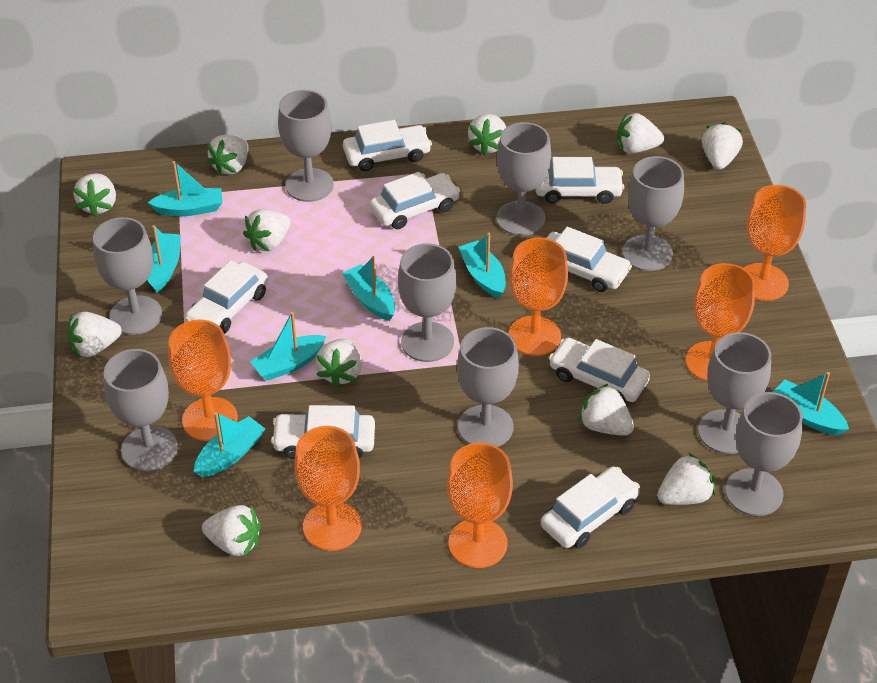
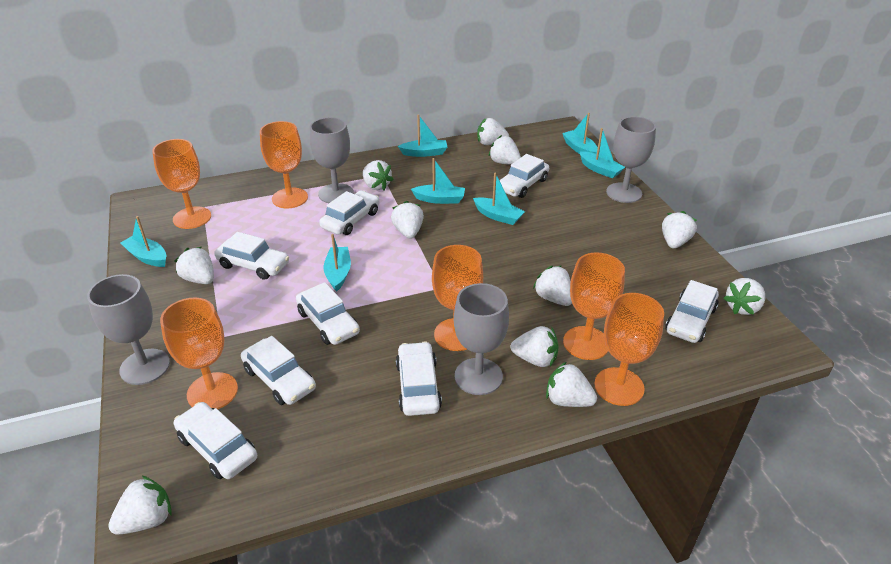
grey goblet: [93,217,162,335] [104,349,178,471] [278,90,334,202] [398,243,456,362] [457,327,519,447] [496,122,551,236] [622,156,684,271] [698,332,771,454] [725,392,803,516] = 9 -> [87,274,170,385] [310,117,354,203] [454,283,509,395] [606,116,656,203] = 4

